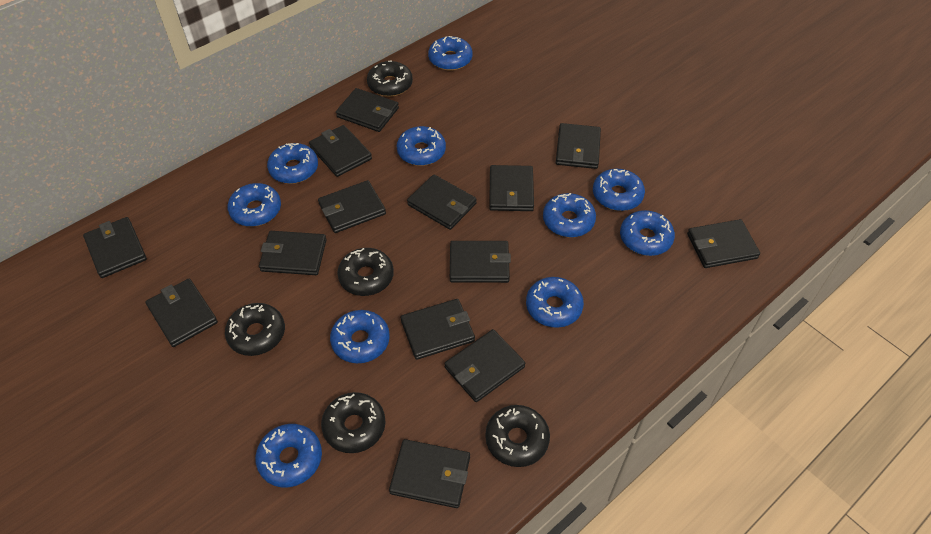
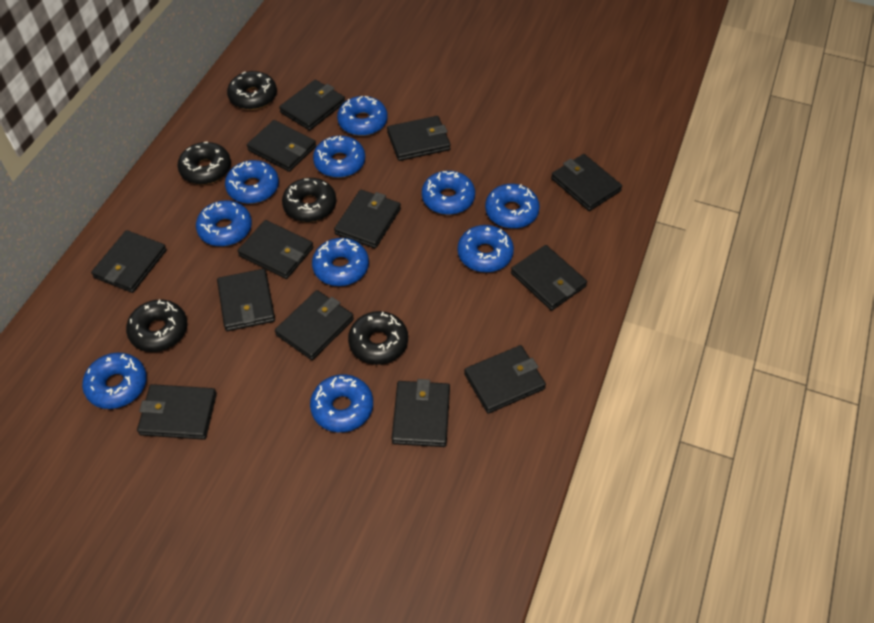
black wallet: [83,217,147,278] [145,279,218,347] [259,231,326,275] [309,125,372,177] [318,180,386,233] [336,88,399,132] [389,439,470,508] [401,299,475,360] [407,174,477,230] [444,329,525,402] [450,241,511,283] [489,165,534,211] [556,123,601,169] [687,219,760,268] = 14 -> [91,230,167,293] [137,384,217,440] [217,269,275,331] [238,220,314,279] [247,120,316,172] [275,290,354,360] [279,80,345,131] [334,190,401,249] [387,116,451,161] [392,379,450,447] [464,345,546,414] [511,245,587,311] [551,154,622,211] = 13

